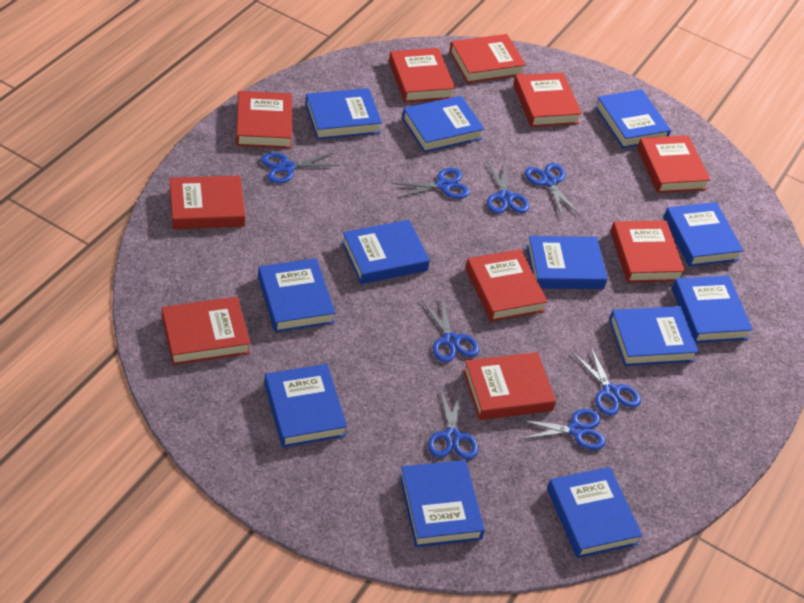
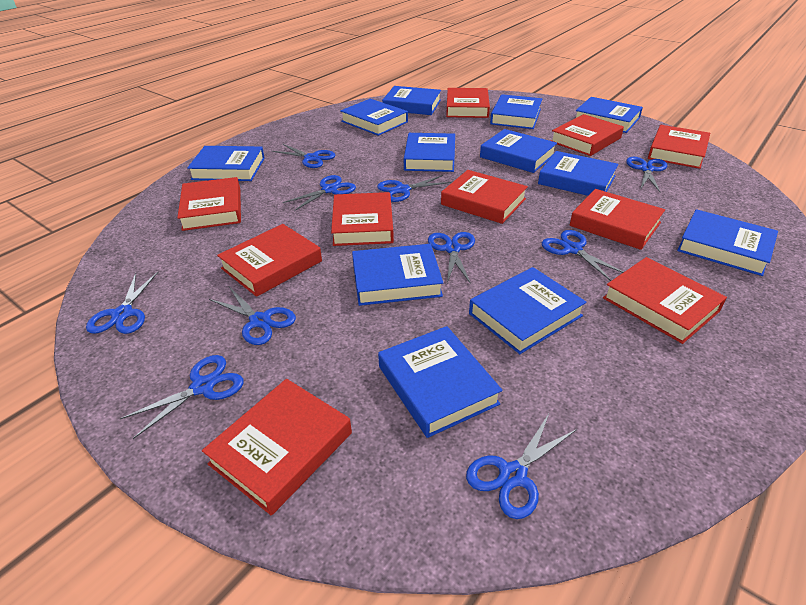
blue scissors: [261,153,340,183] [392,168,470,199] [422,295,479,362] [428,388,478,460] [487,161,529,213] [517,409,606,450] [525,163,580,218] [572,345,641,416] = 8 -> [86,272,158,334] [120,355,244,439] [209,287,296,345] [272,144,335,168] [283,175,356,211] [377,175,451,202] [428,232,475,284] [466,414,577,519] [542,230,623,281] [626,157,667,193] = 10

